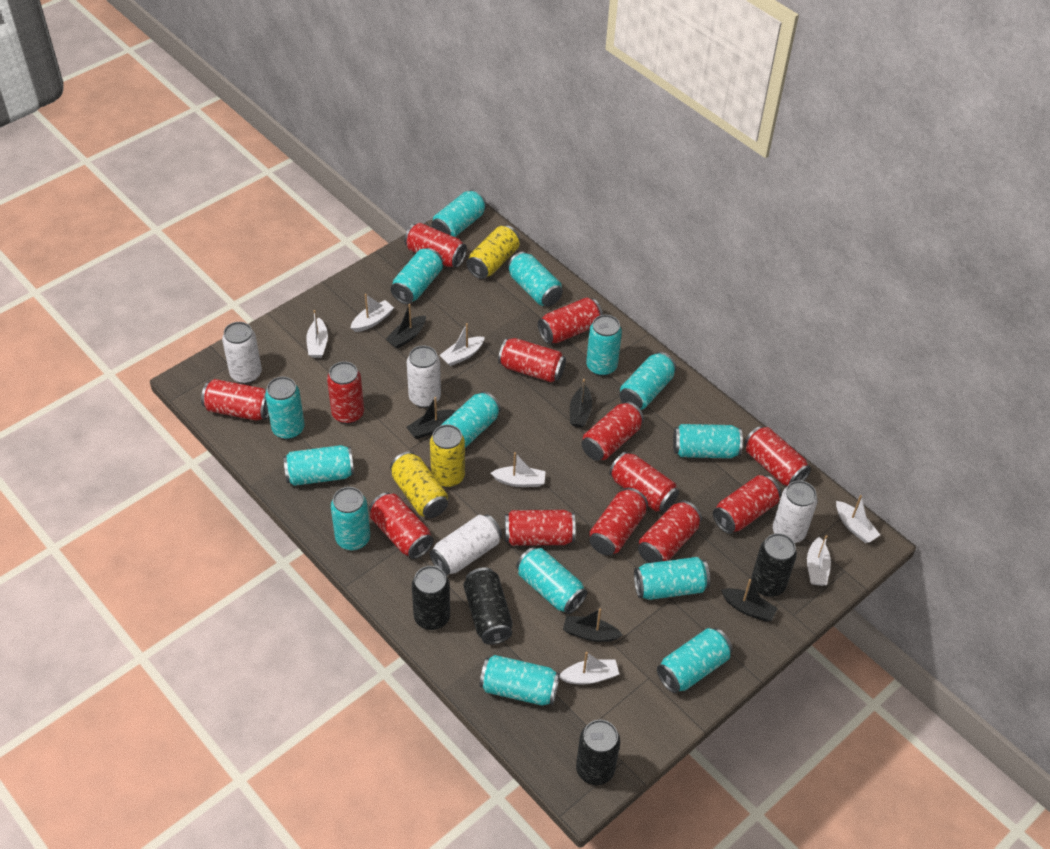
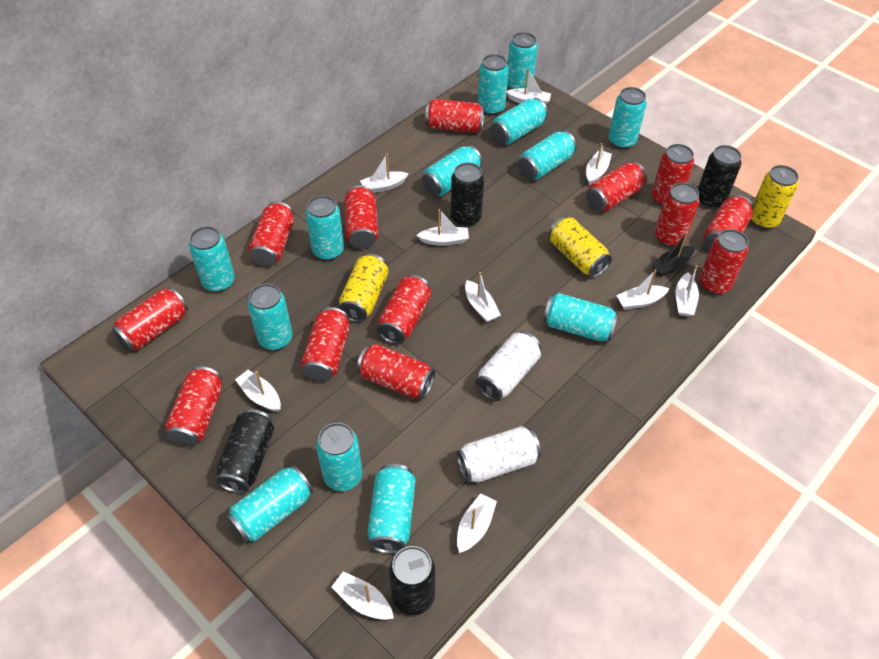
black boat: [386,304,426,349] [407,397,456,439] [563,608,622,642] [570,379,592,427] [721,579,778,621] = 5 -> [651,232,694,276] = 1
turquoise can: [265,377,305,439] [283,445,354,486] [331,487,370,551] [390,248,443,304] [431,190,487,237] [440,391,501,448] [480,655,560,705] [507,252,563,307] [516,547,587,614] [586,315,622,376] [619,352,677,410] [634,557,710,600] [657,628,733,693] [673,424,743,458] = 14 -> [189,226,235,292] [226,465,313,543] [248,284,293,350] [305,195,344,261] [316,423,363,491] [367,464,416,554] [422,145,482,196] [478,54,509,115] [491,98,548,145] [507,32,538,89] [518,130,577,180] [543,293,619,341] [608,87,647,149] = 13
white boat: [306,310,328,358] [351,294,394,332] [440,323,485,366] [491,452,546,487] [559,652,619,685] [807,535,831,586] [836,495,880,543] = 7 -> [235,370,281,412] [331,571,394,620] [360,153,409,193] [417,209,469,246] [457,493,497,553] [465,272,501,322] [507,68,551,105] [586,143,612,185] [616,269,670,310] [676,265,699,317] = 10
white can: [222,322,262,384] [407,345,441,408] [430,515,502,576] [773,481,817,543] = 4 -> [457,426,541,483] [476,331,541,401] = 2

